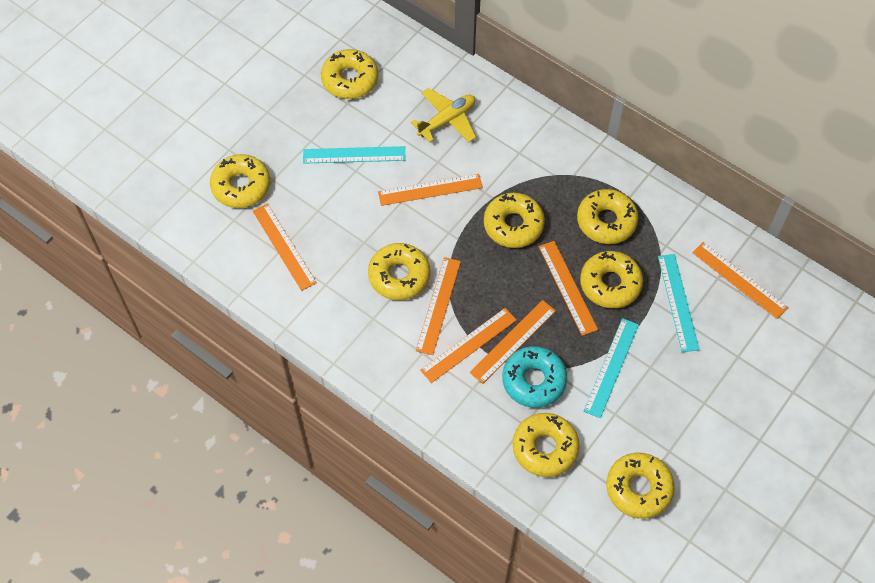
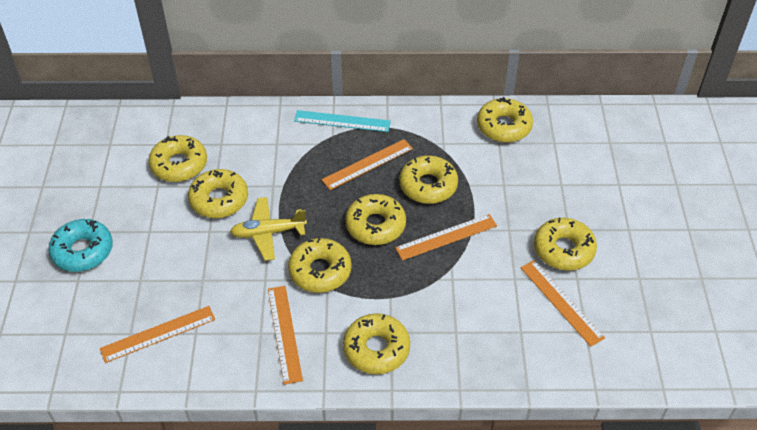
orange ruler: [253,203,317,291] [378,174,483,206] [416,257,461,355] [420,308,516,383] [469,300,556,384] [539,241,598,336] [692,242,788,319] = 7 -> [100,306,215,363] [268,286,303,385] [321,139,413,190] [395,214,497,261] [520,260,605,347] = 5
turquoise ruler: [303,146,406,164] [583,318,639,418] [658,254,700,352] = 3 -> [294,110,391,132] = 1

